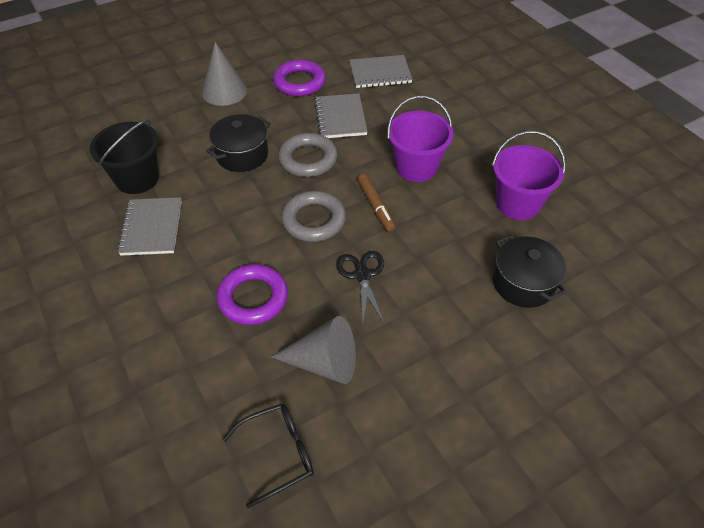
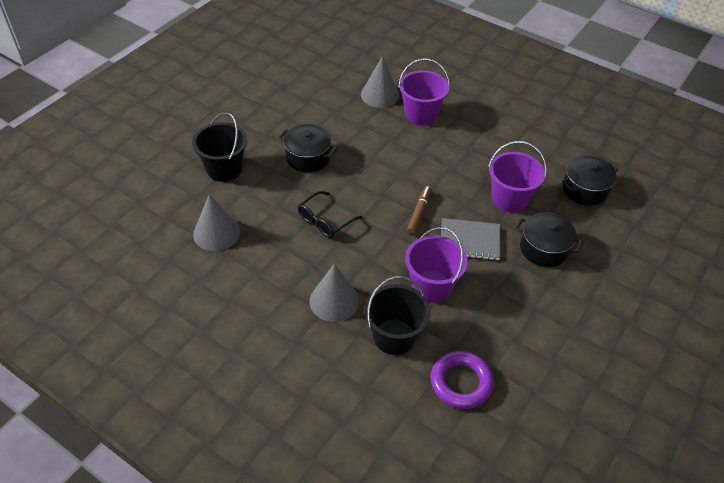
black bucket: [90,119,159,194] = 1 -> [192,112,247,182] [364,276,431,355] = 2
black pot: [206,114,271,172] [493,235,566,308] = 2 -> [278,124,337,172] [515,212,583,267] [562,156,618,206] = 3
black scissors: [336,251,384,323] = 1 -> none = 0
grey cone: [202,42,247,106] [271,316,356,384] = 2 -> [193,194,240,251] [310,264,359,322] [361,56,399,108] = 3
grey notebook: [117,197,182,256] [314,93,368,138] [350,55,413,88] = 3 -> [441,218,500,260] = 1
grey ring: [278,133,337,177] [282,191,346,242] = 2 -> none = 0
purple bucket: [387,96,454,182] [492,131,566,220] = 2 -> [398,58,450,125] [405,227,468,303] [488,141,547,212] = 3
purple ring: [217,264,288,325] [273,60,326,96] = 2 -> [431,351,494,409] = 1

